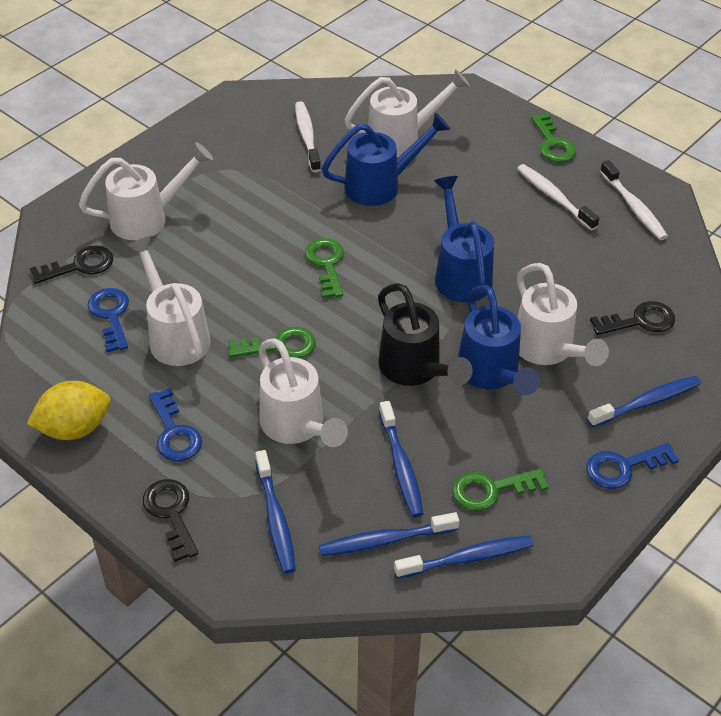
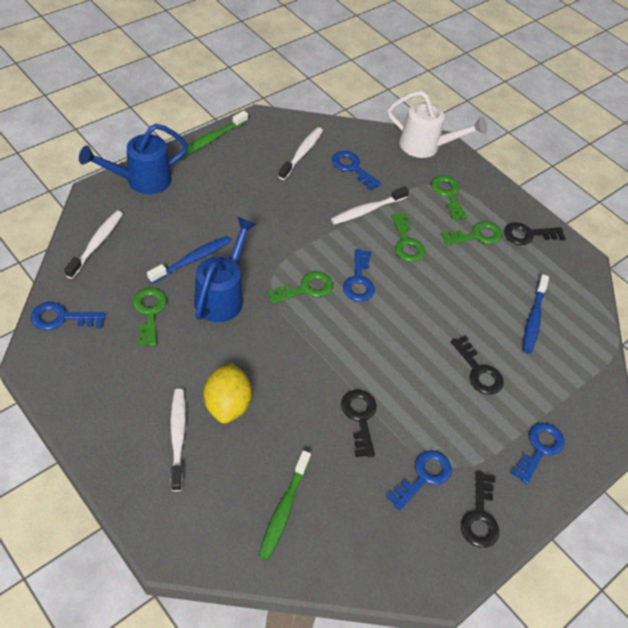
black key: [29,245,113,284] [143,479,198,562] [590,301,675,335] = 3 -> [341,390,377,457] [451,335,504,395] [461,471,499,548] [504,222,566,245] = 4
black watering can: [378,283,473,386] = 1 -> none = 0
blue key: [88,288,129,352] [149,388,202,461] [587,443,679,489] = 3 -> [31,302,105,330] [332,151,381,191] [343,249,375,302] [386,450,452,511] [511,423,564,484] = 5
blue toothbrush: [255,450,296,574] [319,512,459,556] [379,401,424,517] [394,535,533,579] [587,376,701,427] = 5 -> [147,236,231,283] [523,274,549,353] = 2
blue watering can: [322,112,451,206] [434,176,494,302] [458,285,540,395] = 3 -> [79,124,188,194] [194,217,256,322] = 2
green key: [228,327,316,358] [305,238,344,298] [452,468,548,511] [531,113,576,162] = 4 -> [133,288,167,346] [267,271,333,304] [391,213,425,262] [431,175,467,220] [441,221,502,245] = 5
green toothbrush: none = 0 -> [183,110,248,156] [259,450,311,560] = 2
white toothbrush: [295,101,321,172] [517,164,599,230] [600,160,668,240] = 3 -> [64,211,123,279] [170,389,186,491] [278,127,323,180] [331,186,409,225] = 4
white watering can: [79,143,213,240] [127,236,211,366] [258,338,348,447] [345,69,470,157] [517,263,609,366] = 5 -> [388,91,487,158] = 1

